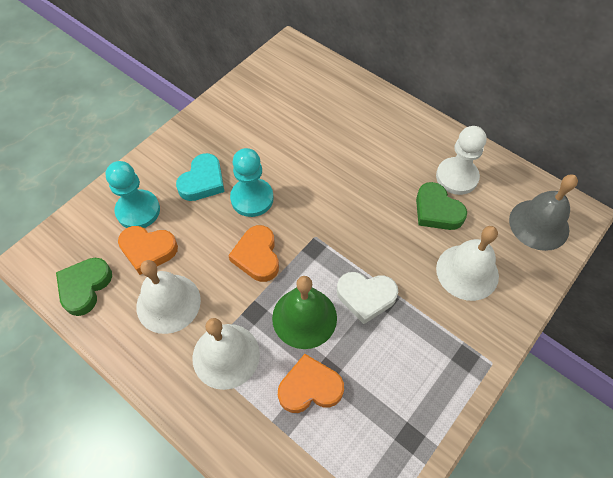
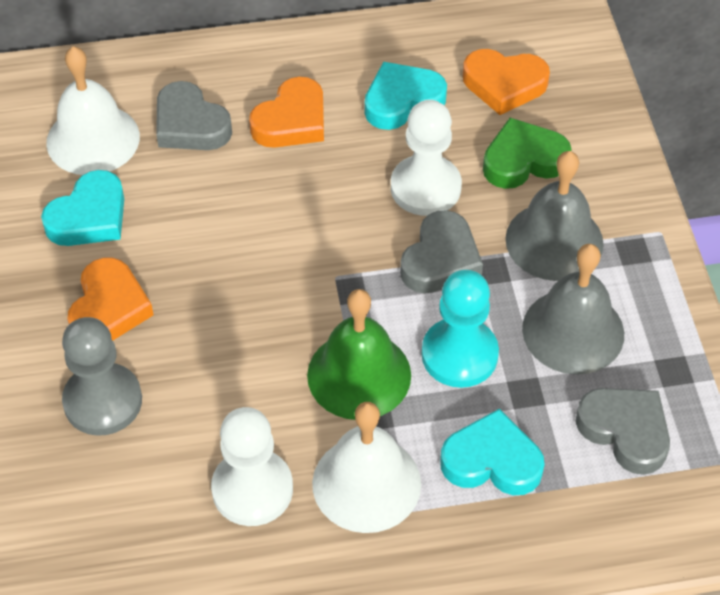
green heart: [56,258,112,316] [416,182,467,230] = 2 -> [483,118,572,189] = 1
grey bell: [509,174,578,251] = 1 -> [505,151,604,281] [522,244,624,375] = 2
grey heart: none = 0 -> [156,81,232,150] [400,210,483,293] [576,388,670,475] = 3
grey pawn: none = 0 -> [62,317,142,436] = 1
turquoise heart: [176,153,224,201] = 1 -> [41,170,124,246] [365,62,447,130] [440,409,545,495] = 3
turquoise pawn: [106,161,160,228] [230,148,274,217] = 2 -> [422,270,499,388] = 1
white bell: [136,260,201,334] [193,318,260,390] [436,226,499,301] = 3 -> [46,46,140,175] [312,402,421,533] = 2
white heart: [337,272,398,324] = 1 -> none = 0
white pawn: [436,126,487,195] = 1 -> [211,407,293,526] [391,100,462,216] = 2

